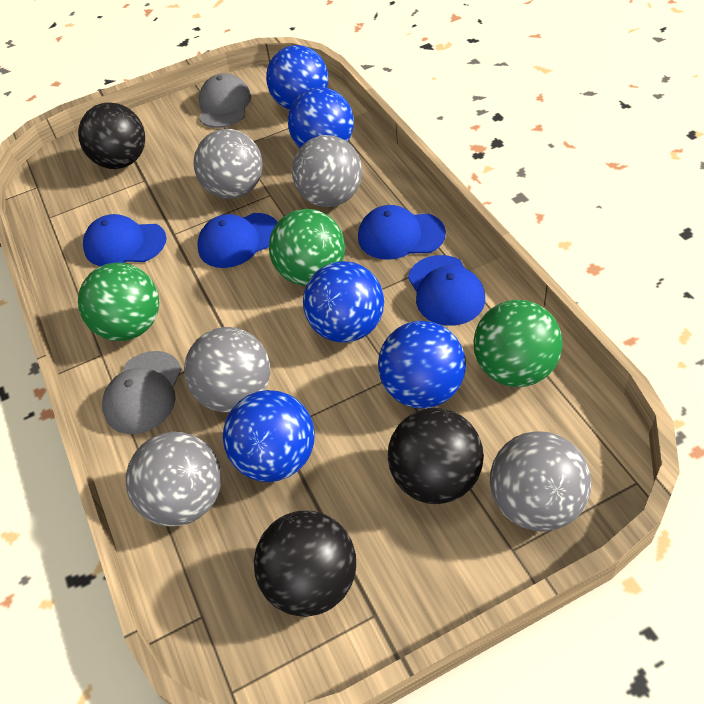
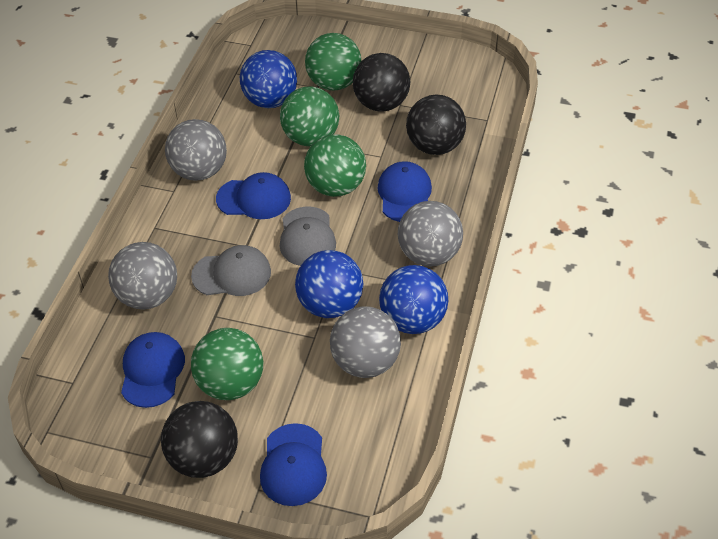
blue ball: [223,390,315,482] [266,45,328,110] [288,87,354,148] [303,261,384,343] [378,321,466,408] = 5 -> [240,50,297,108] [295,250,363,318] [379,265,448,334] = 3
green ball: [78,263,159,341] [269,209,345,285] [474,300,563,387] = 3 -> [191,328,263,400] [280,86,339,147] [304,134,366,197] [305,33,361,91] = 4
grey ball: [126,432,221,526] [184,327,270,412] [194,129,263,199] [292,135,362,207] [490,431,592,532] = 5 -> [108,242,177,310] [165,119,227,181] [330,306,401,378] [398,201,463,267] = 4

